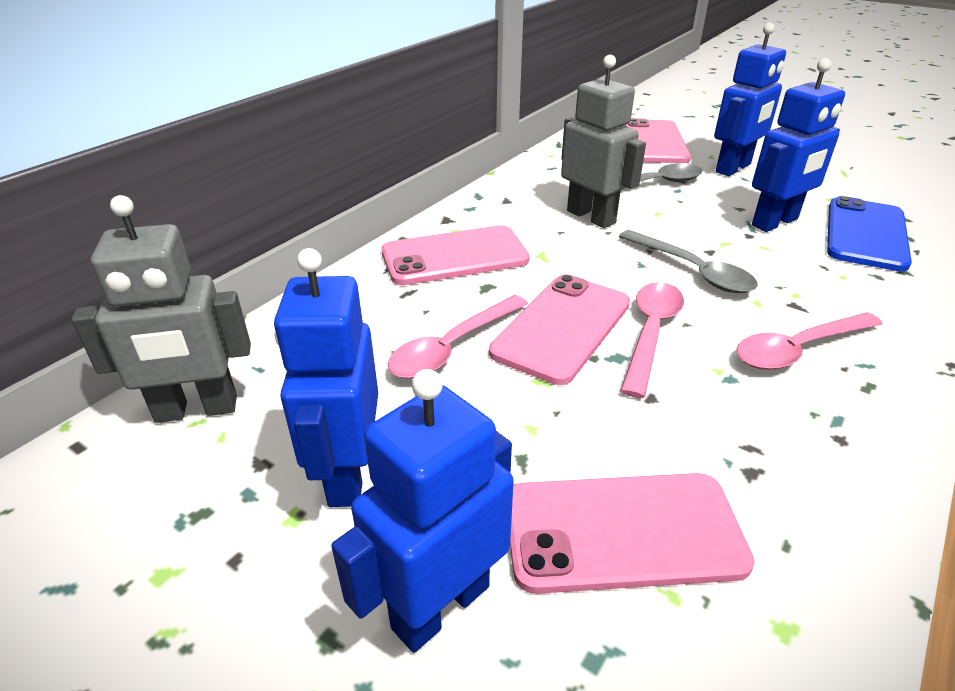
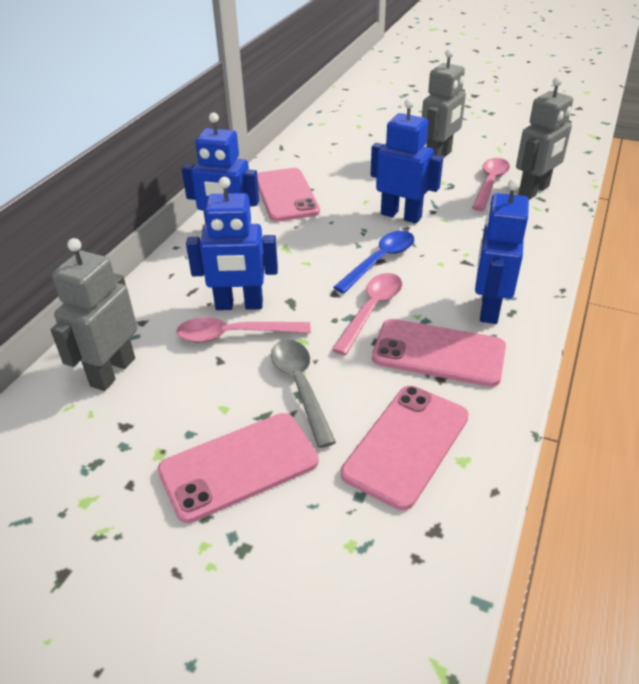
blue phone: [827,196,912,272] = 1 -> none = 0
blue spoon: none = 0 -> [333,231,414,293] = 1
grey robot: [71,195,251,423] [561,55,646,228] = 2 -> [51,238,137,391] [422,49,466,157] [516,76,573,200] = 3
grey spoon: [593,163,702,197] [619,230,758,293] = 2 -> [271,339,336,448] = 1

